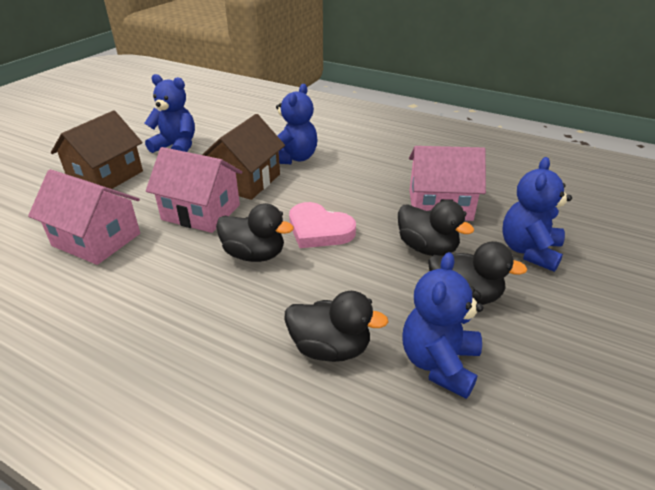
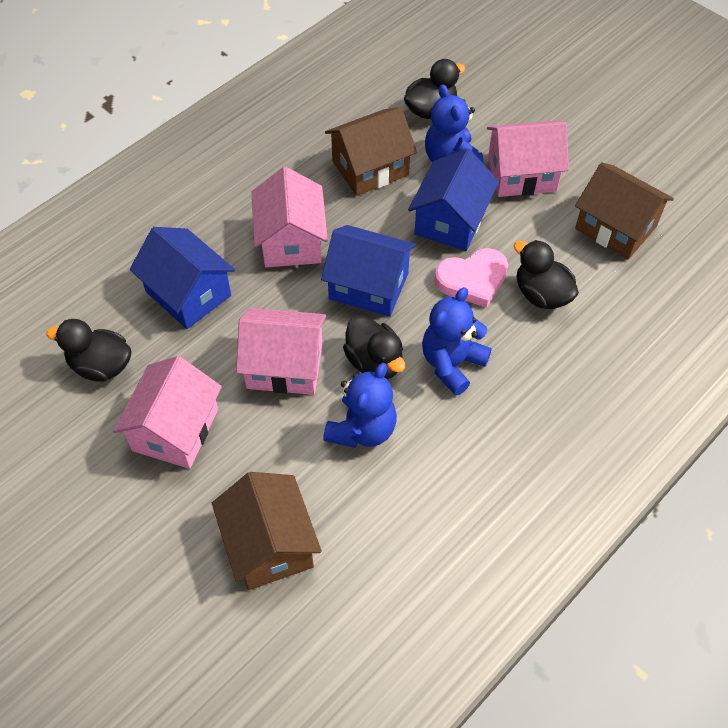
blue house: none = 0 -> [130,227,235,329] [321,225,416,317] [408,149,499,251] = 3
blue teddy bear: [145,74,195,153] [276,84,318,164] [402,252,483,399] [503,157,572,272] = 4 -> [323,363,397,448] [422,287,492,396] [425,85,483,163] = 3
brown house: [51,110,143,189] [202,114,285,200] = 2 -> [212,472,322,590] [325,107,417,196] [575,162,674,259] = 3
pink house: [28,169,140,265] [146,147,242,233] [409,146,486,221] = 3 -> [113,356,222,469] [236,308,326,395] [252,167,328,267] [487,121,569,197] = 4

